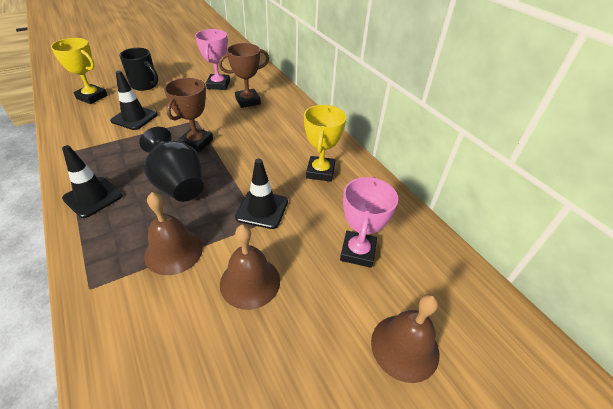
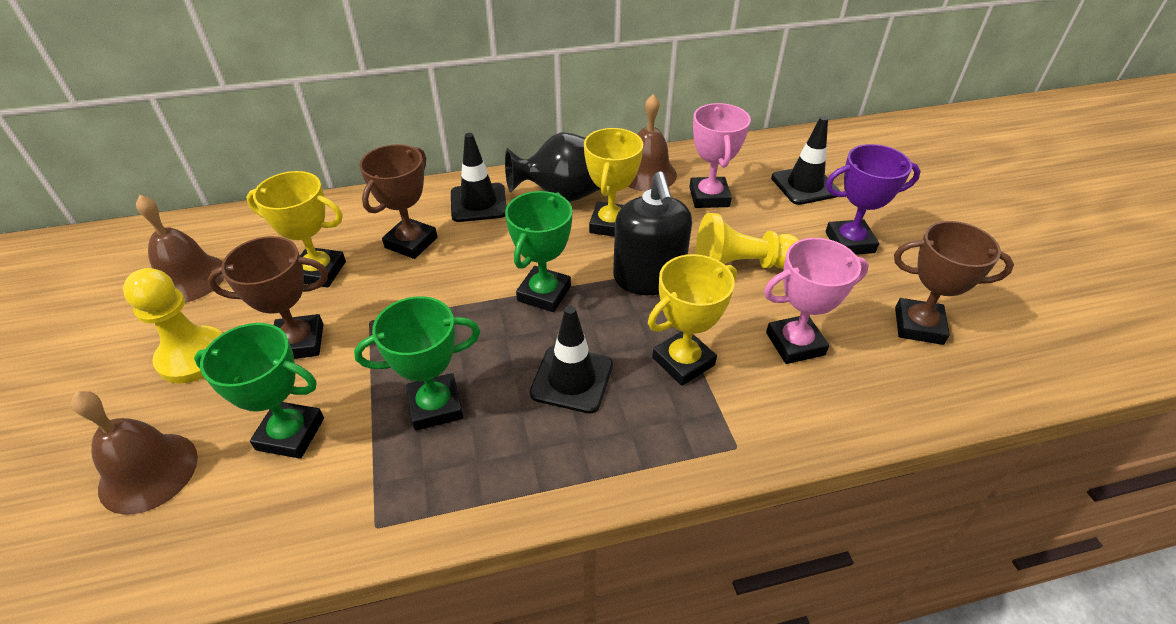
black mug: [119,48,158,91] = 1 -> none = 0
black soap dispenser: none = 0 -> [613,171,692,295] = 1
brown trophy: [164,78,213,152] [219,43,269,108] = 2 -> [208,236,328,359] [359,144,437,259] [894,221,1014,345] = 3
green trophy: none = 0 -> [194,323,324,459] [354,296,480,431] [505,191,573,312] = 3
purple trophy: none = 0 -> [826,144,921,255] = 1
yellow pawn: none = 0 -> [123,268,223,383] [696,213,799,269] = 2
yellow trophy: [51,38,108,104] [304,105,346,182] = 2 -> [246,171,346,287] [584,128,643,237] [648,254,737,386] = 3

